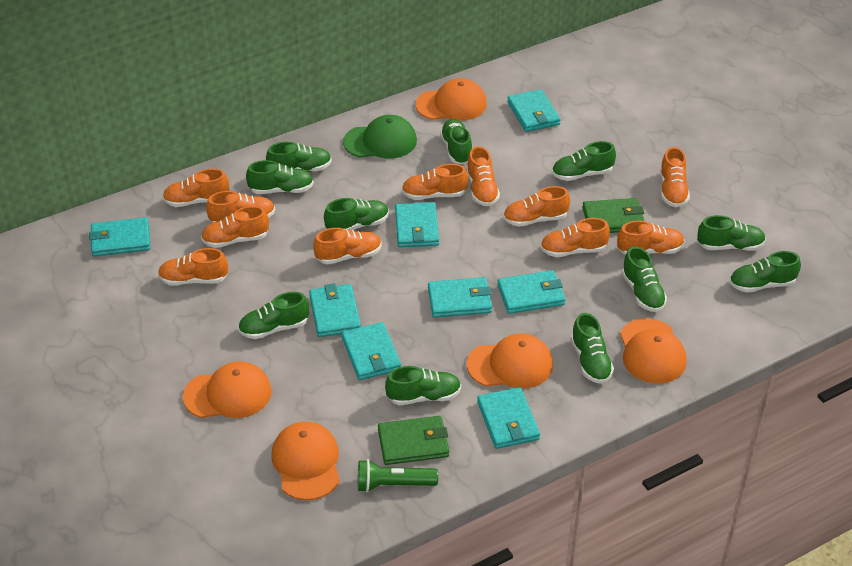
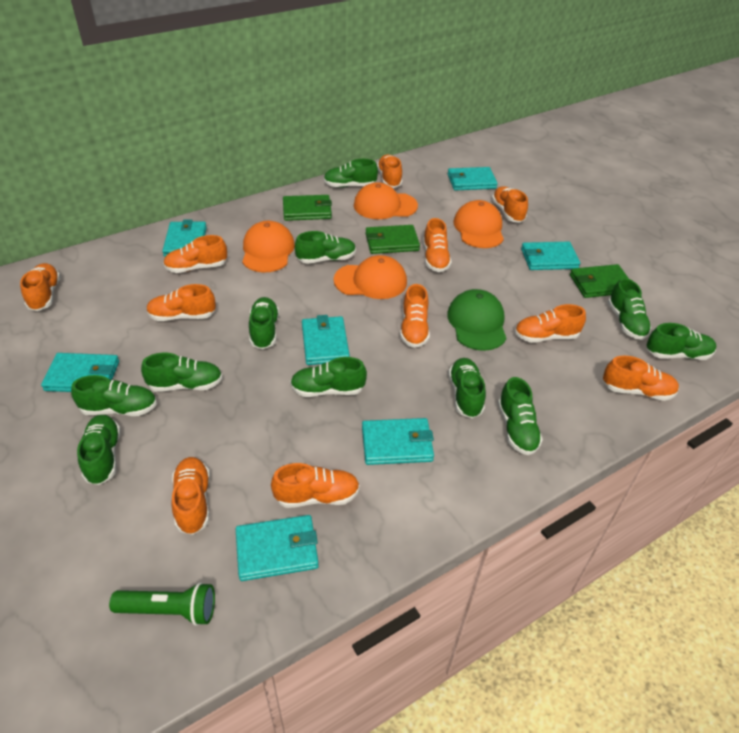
green wallet: [378,416,449,465] [582,198,644,233] = 2 -> [283,195,332,221] [366,225,420,254] [570,264,629,298] = 3
orange cap: [183,361,272,418] [272,422,340,500] [415,78,487,120] [467,333,553,388] [620,318,687,383] = 5 -> [242,221,295,273] [333,255,407,299] [354,182,418,219] [454,200,504,248] = 4
turquoise wallet: [89,217,150,257] [309,283,361,337] [342,322,401,380] [395,202,439,247] [428,277,492,317] [477,387,540,449] [497,270,565,314] [507,89,561,132] = 8 -> [41,353,119,392] [162,219,207,257] [236,515,319,581] [302,315,350,365] [362,418,434,465] [448,167,498,190] [521,242,580,270] = 7

